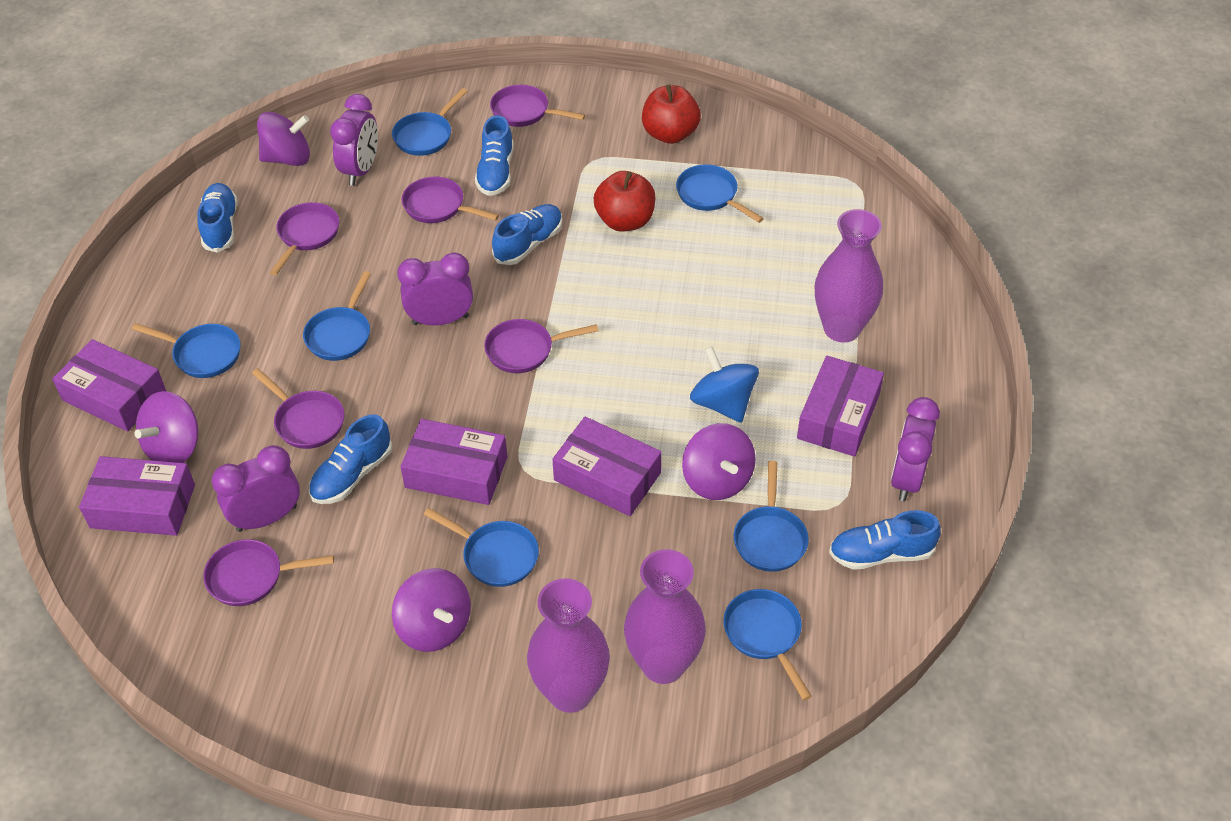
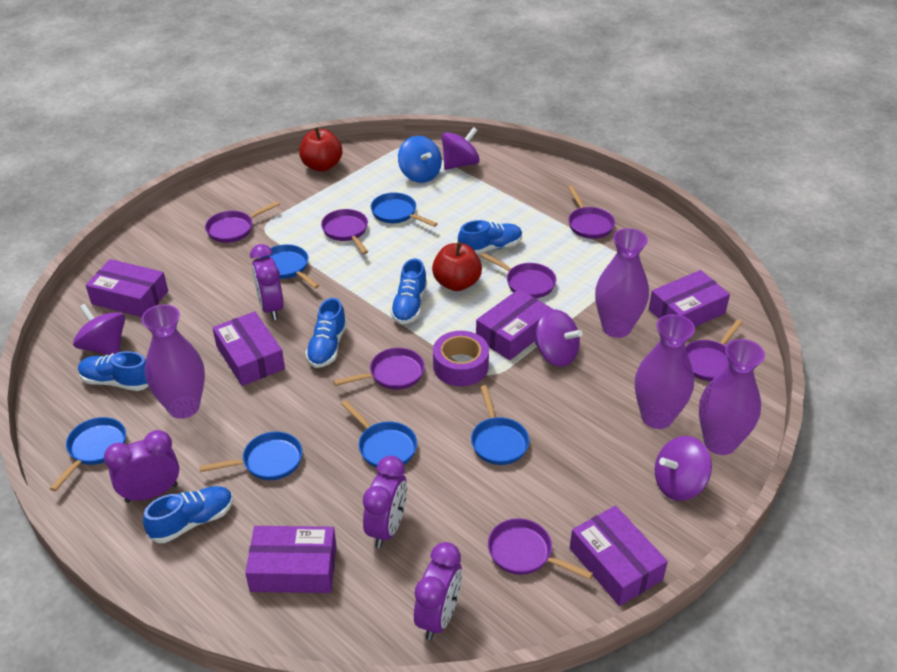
blue pan: [132,323,241,378] [303,271,371,361] [392,88,468,156] [424,508,539,587] [676,164,764,223] [724,589,812,701] [734,461,809,572] = 7 -> [50,417,126,491] [199,432,303,480] [260,244,319,289] [341,400,417,468] [371,192,438,227] [471,385,529,465] = 6
purple box: [52,339,166,431] [79,456,195,536] [400,419,507,505] [552,417,662,516] [797,356,884,457] = 5 -> [86,259,168,317] [212,311,285,386] [245,526,336,593] [476,289,553,360] [570,506,668,606] [649,270,730,327] = 6
purple pan: [203,539,334,606] [252,368,345,449] [270,202,339,275] [402,177,499,223] [484,319,599,373] [490,85,585,127] = 6 -> [205,201,280,243] [321,209,368,254] [333,348,425,390] [480,252,556,298] [488,518,593,580] [568,186,615,239] [685,319,743,381] = 7
purple tape: none = 0 -> [433,331,489,386] = 1
purple vase: [527,578,610,713] [624,549,706,684] [815,209,883,343] = 3 -> [141,304,205,419] [595,228,649,338] [635,314,695,429] [699,339,765,455] = 4

